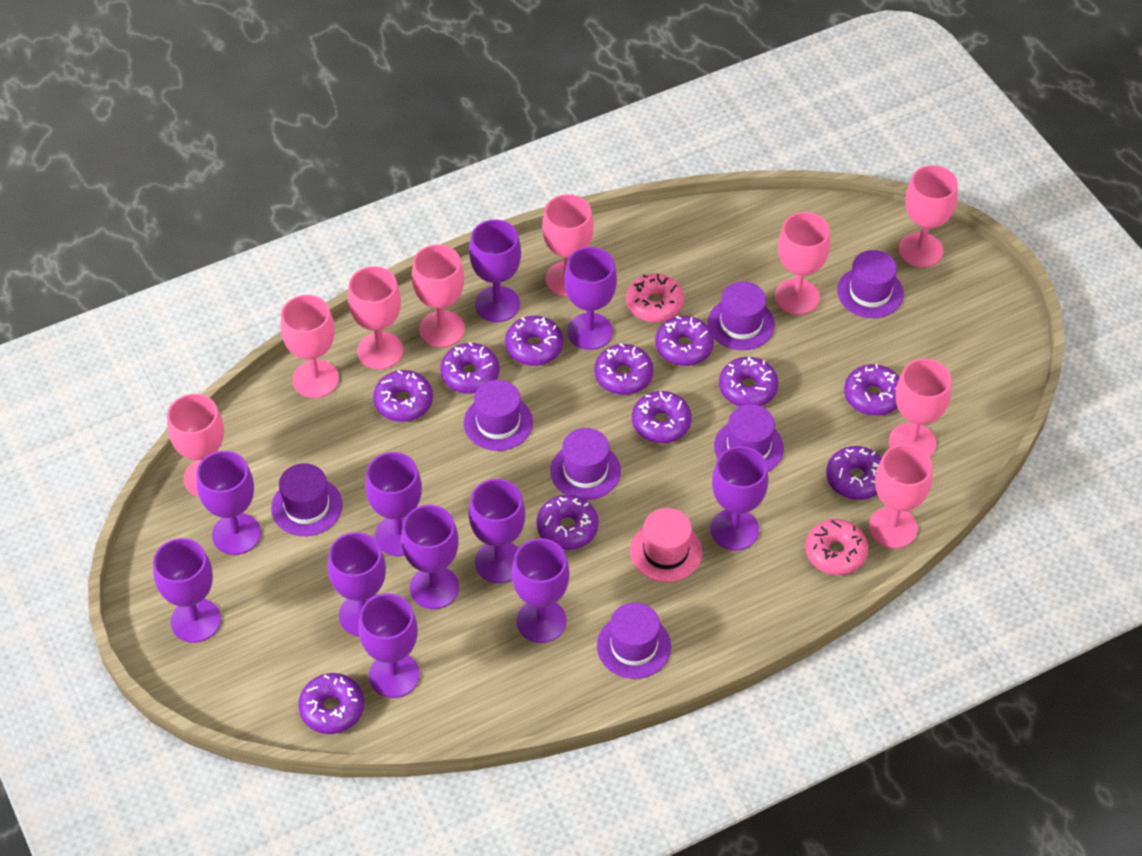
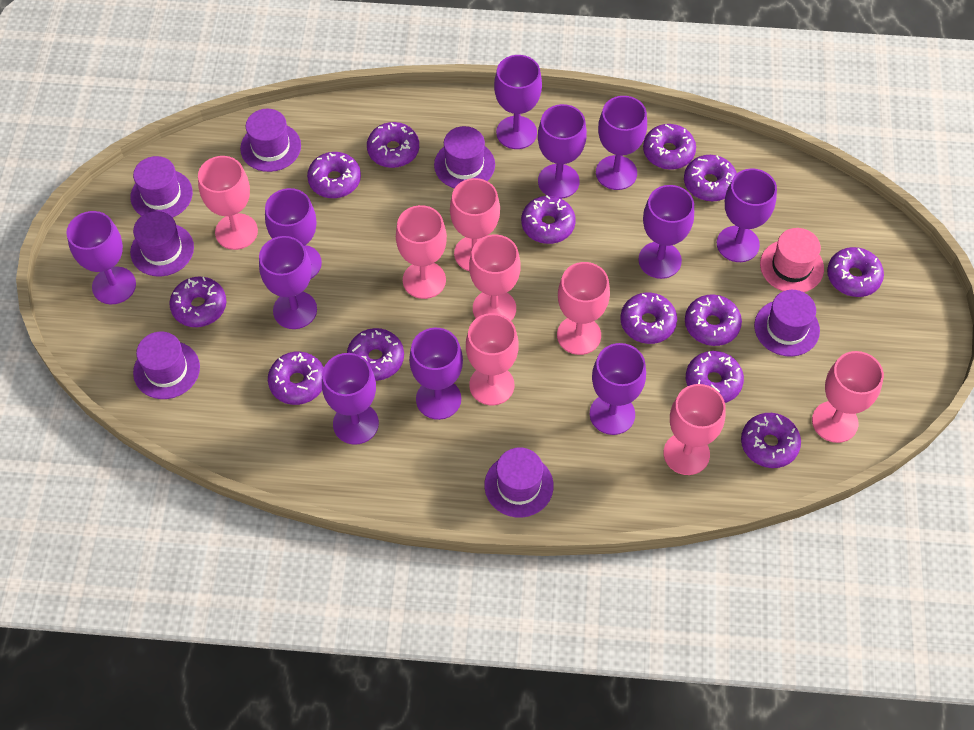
pink donut: [626,274,684,322] [805,519,868,575] = 2 -> none = 0
pink goblet: [167,394,224,497] [280,295,339,398] [348,266,403,369] [412,244,465,347] [542,194,594,297] [775,212,830,315] [869,444,933,548] [889,359,952,457] [899,165,958,268] = 9 -> [198,156,258,250] [396,205,447,299] [450,178,500,271] [466,313,519,405] [469,235,521,321] [557,262,610,355] [663,384,725,475] [812,351,884,443] = 8
purple donut: [298,673,364,734] [373,370,433,422] [440,342,499,394] [505,316,563,366] [536,495,599,550] [594,343,654,395] [632,391,692,443] [655,316,714,366] [719,357,778,406] [826,446,882,500] [844,364,899,416] = 11 -> [169,277,226,327] [268,351,324,405] [307,152,361,198] [347,328,404,381] [367,122,419,168] [521,195,576,244] [620,293,677,344] [643,124,696,170] [684,155,737,201] [685,294,742,346] [686,351,744,403] [741,413,801,468] [827,247,884,297] = 13

